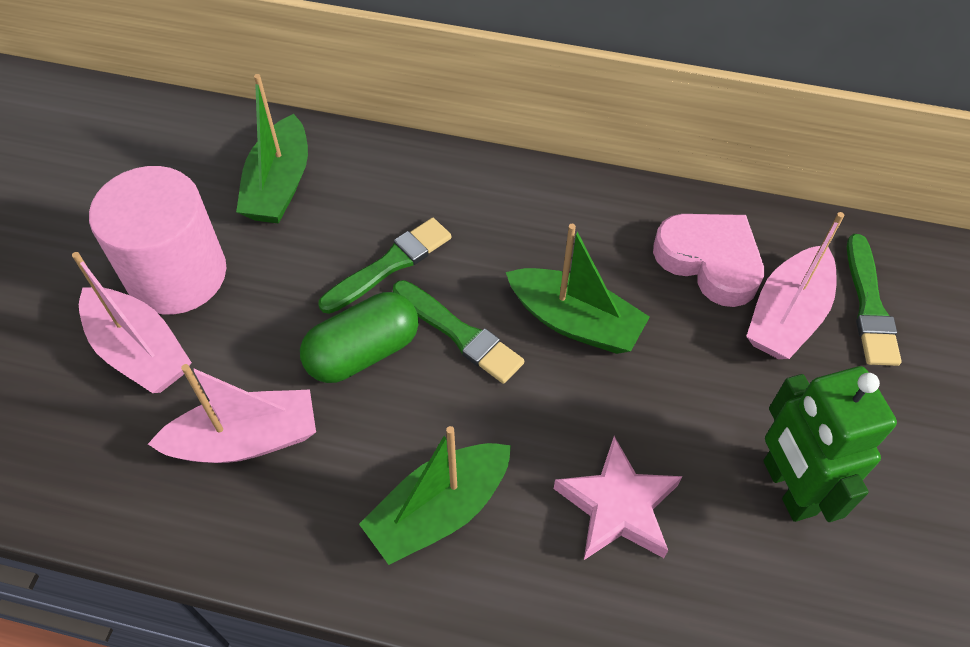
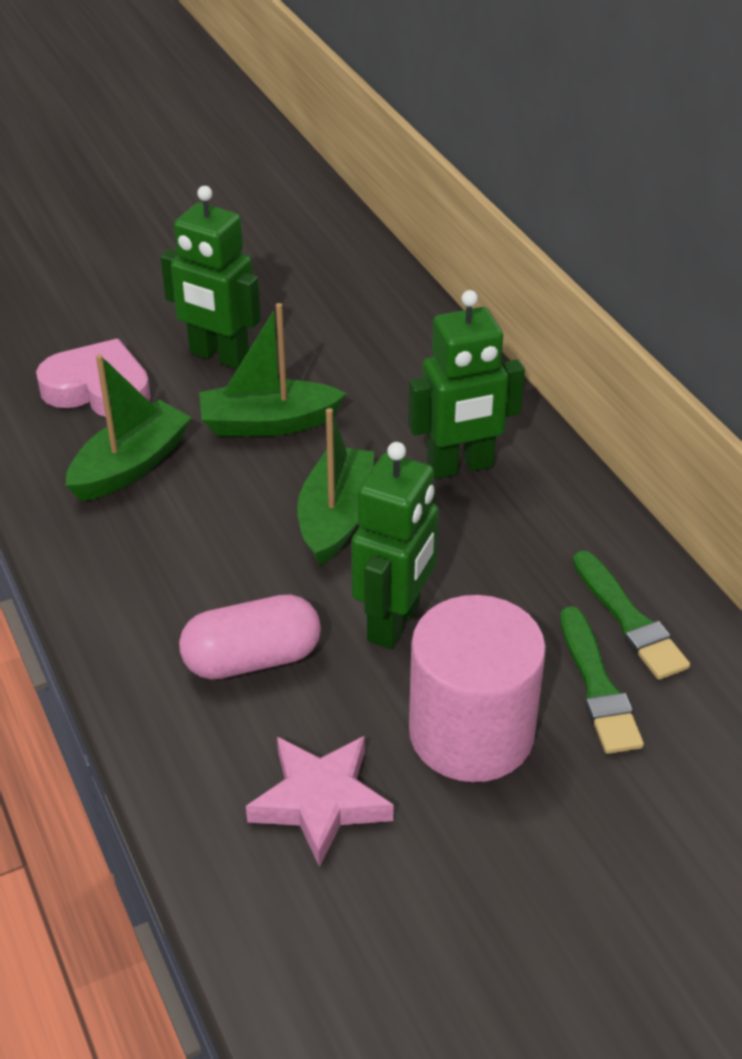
green brush: [318,218,451,314] [393,280,524,384] [847,234,902,366] = 3 -> [560,606,644,754] [573,550,690,680] = 2
green capsule: [300,292,418,383] = 1 -> none = 0
green robot: [763,366,897,522] = 1 -> [160,186,261,369] [351,442,439,649] [408,290,525,479] = 3
pink boat: [72,252,192,393] [148,364,316,463] [746,212,844,359] = 3 -> none = 0
pink capsule: none = 0 -> [179,594,321,679] = 1

